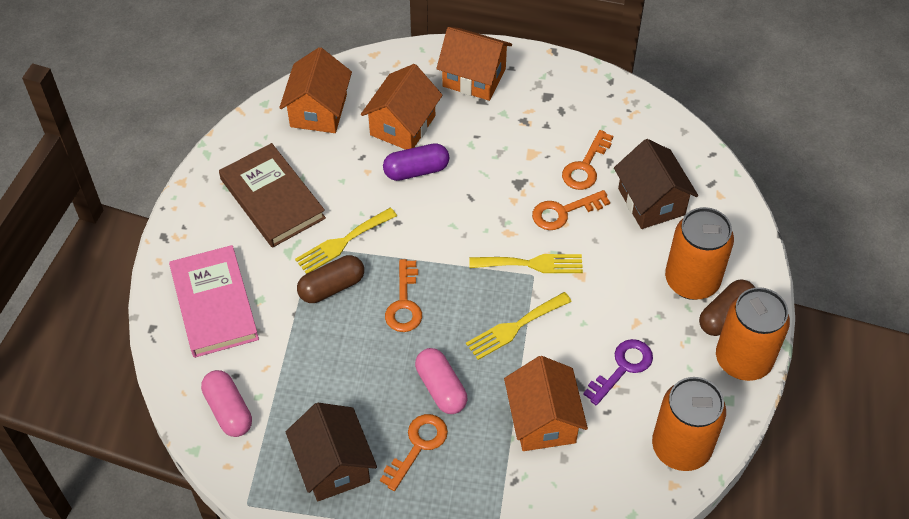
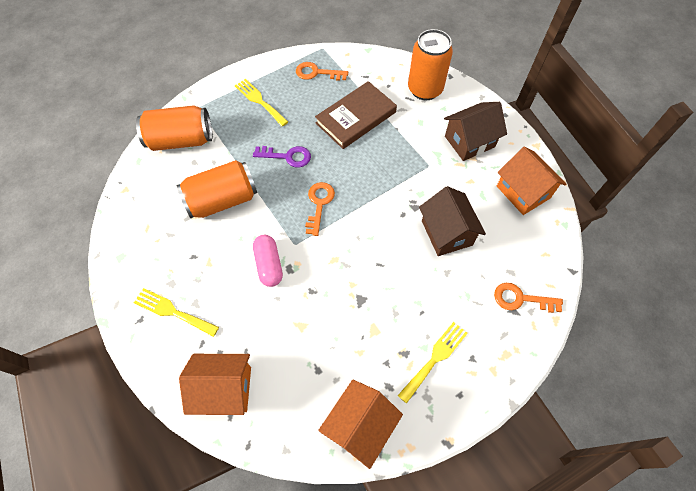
brown capsule: [297,255,364,303] [699,280,755,336] = 2 -> none = 0
orange house: [279,47,352,133] [361,64,443,150] [436,27,512,101] [504,356,588,451] = 4 -> [179,354,251,415] [318,379,403,469] [497,146,566,215] = 3
orange key: [380,414,448,491] [385,259,422,332] [532,190,610,230] [562,130,613,190] = 4 -> [296,62,348,81] [305,182,335,236] [494,283,563,313] = 3
pink book: [169,245,259,358] = 1 -> none = 0
pink capsule: [201,370,252,437] [415,348,467,414] = 2 -> [253,235,283,287] = 1
purple capsule: [383,143,449,181] = 1 -> none = 0

